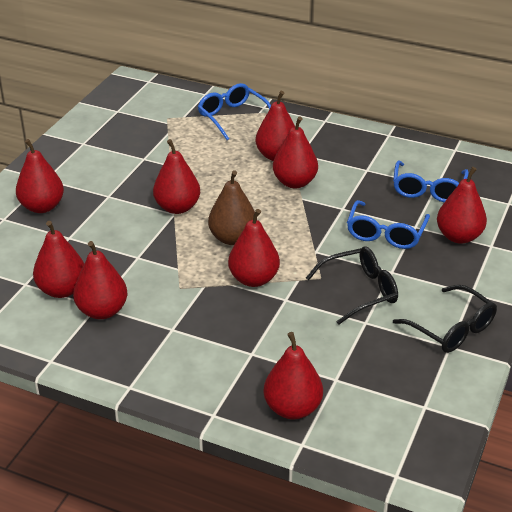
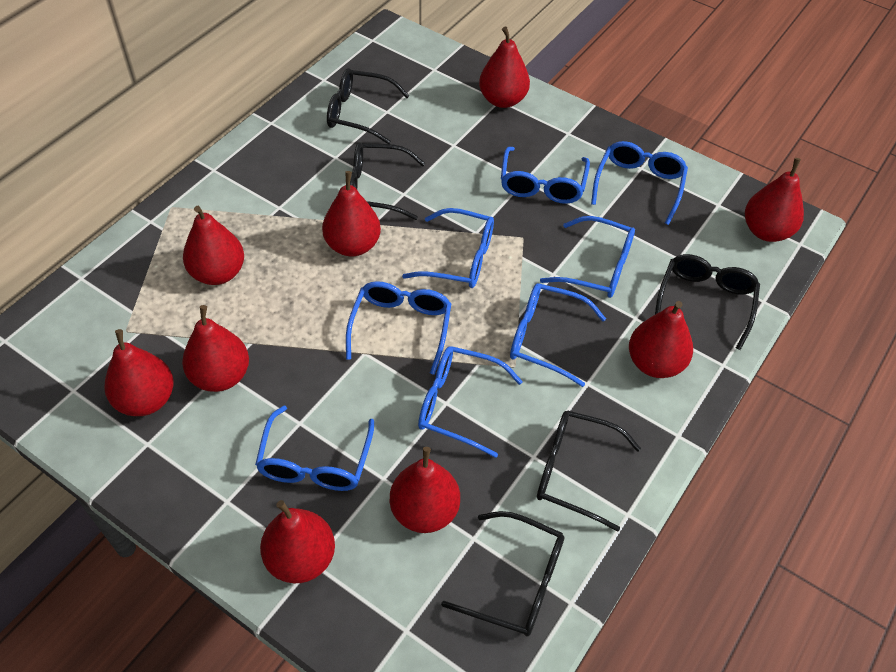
black glasses: [306,246,398,325] [393,285,497,353] = 2 -> [327,68,409,144] [350,142,425,220] [441,511,564,636] [537,410,641,532] [655,254,760,350] = 5
blue glasses: [198,83,271,140] [347,200,430,249] [393,161,469,202] = 3 -> [255,405,374,491] [346,281,451,375] [402,208,494,288] [418,346,523,458] [501,147,590,204] [510,283,606,387] [540,216,635,298] [591,141,688,225] = 8
brown pear: [208,170,255,245] = 1 -> none = 0

